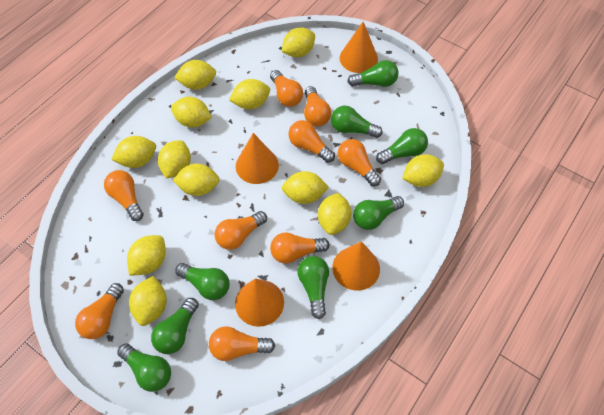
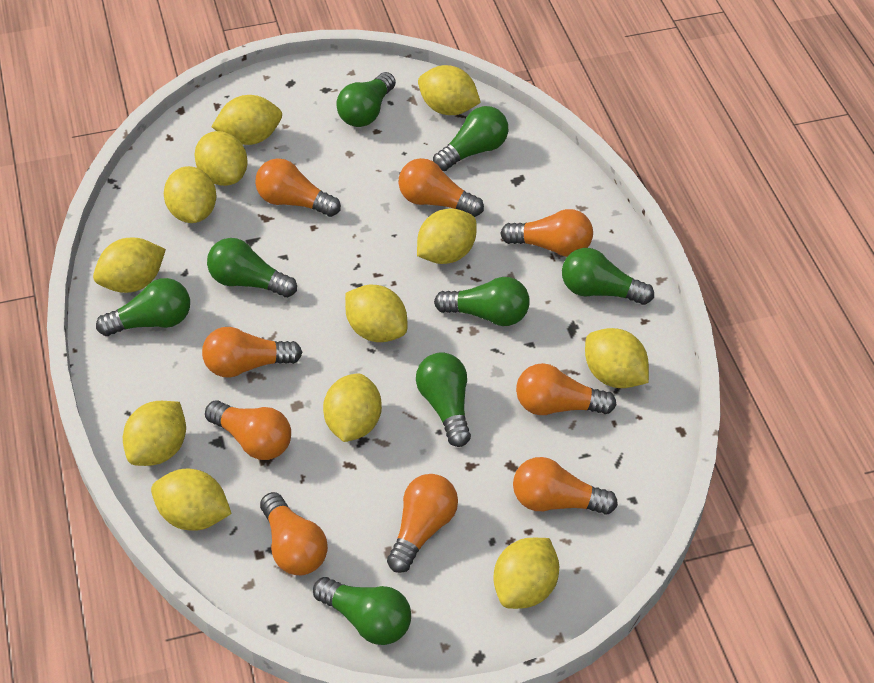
orange cone: [235,278,284,327] [236,133,279,184] [332,241,380,291] [340,22,378,73] = 4 -> none = 0

